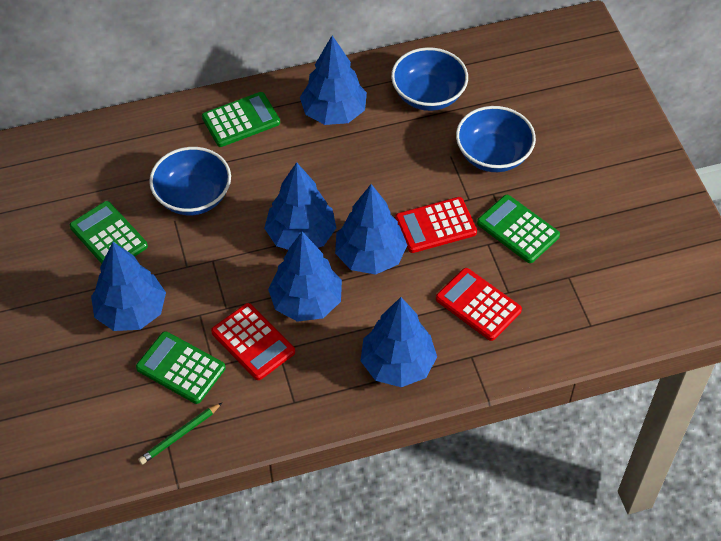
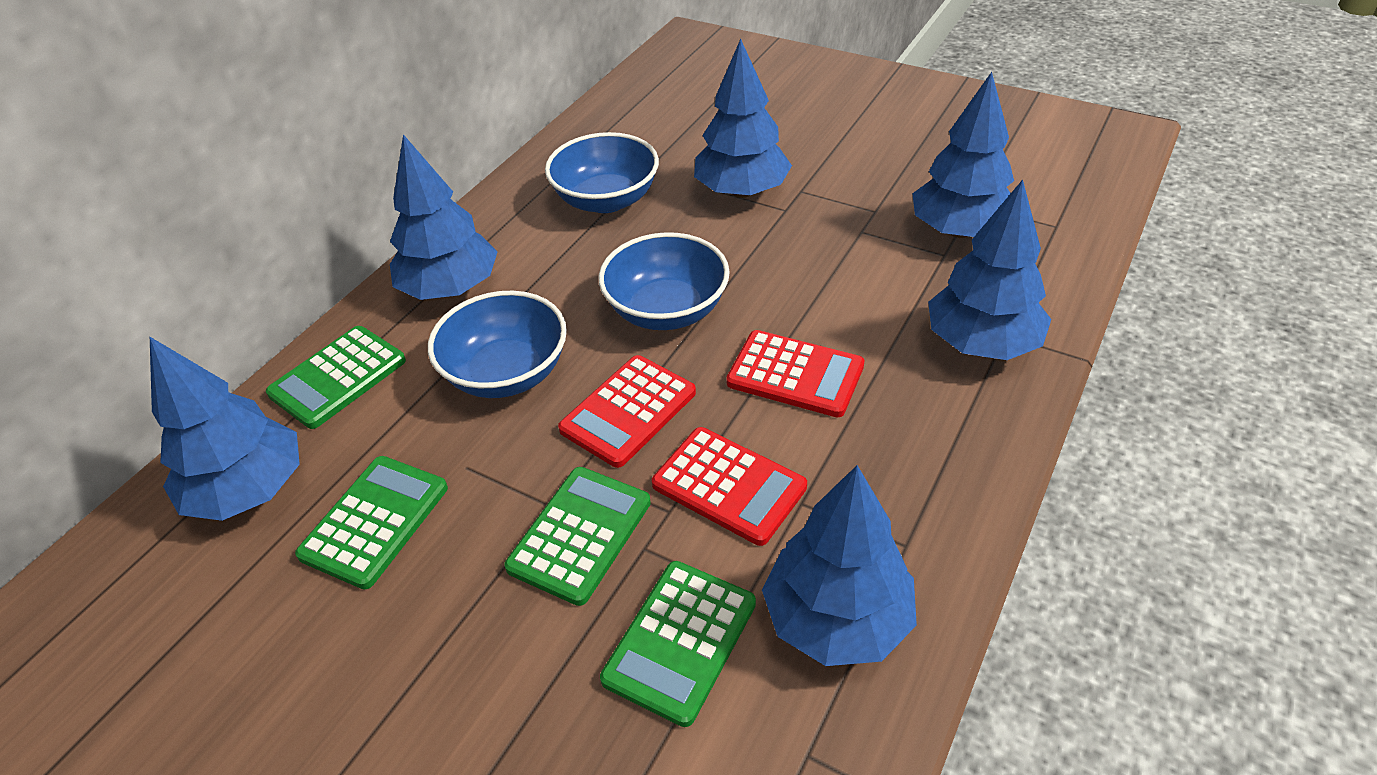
green pencil: [138,403,222,465] = 1 -> none = 0

